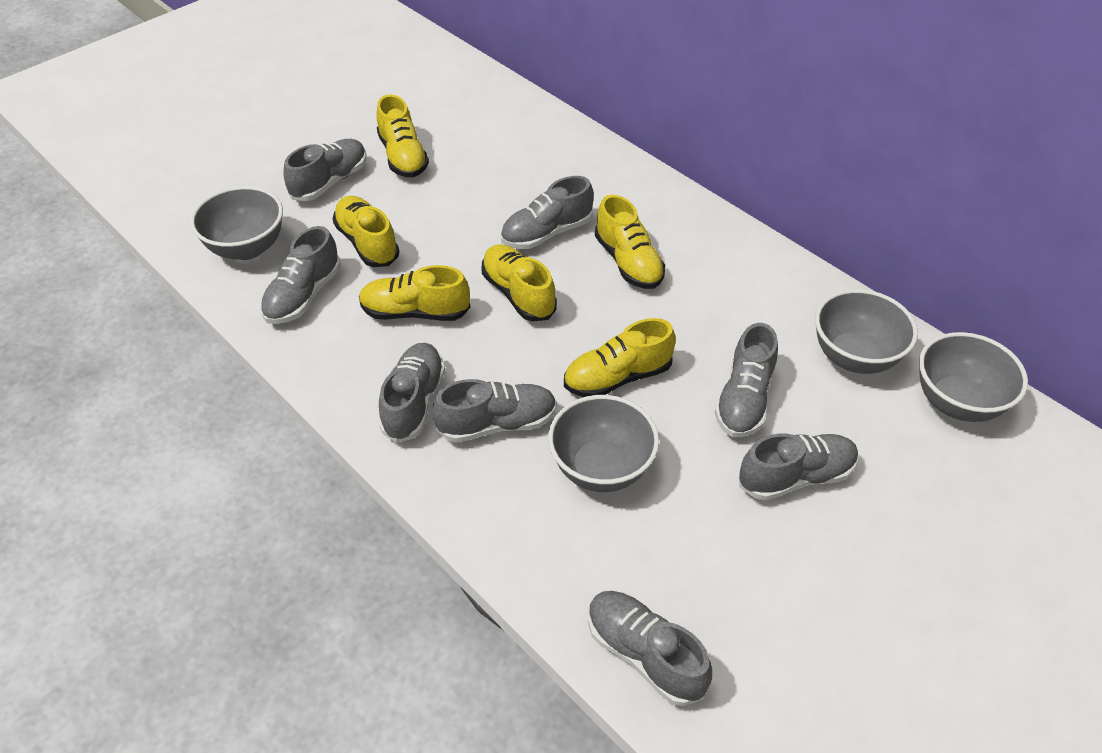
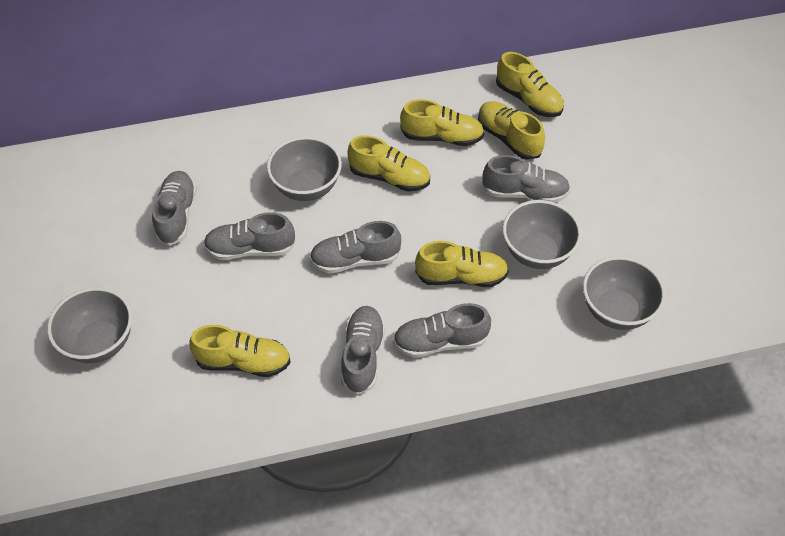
grey shoe: [260,226,341,324] [283,139,366,201] [379,343,445,443] [433,379,557,443] [500,176,594,249] [588,591,712,706] [715,323,778,437] [739,434,859,501] = 8 -> [152,171,197,246] [204,212,296,260] [309,221,401,273] [341,306,385,395] [393,303,491,358] [482,155,570,203] = 6

